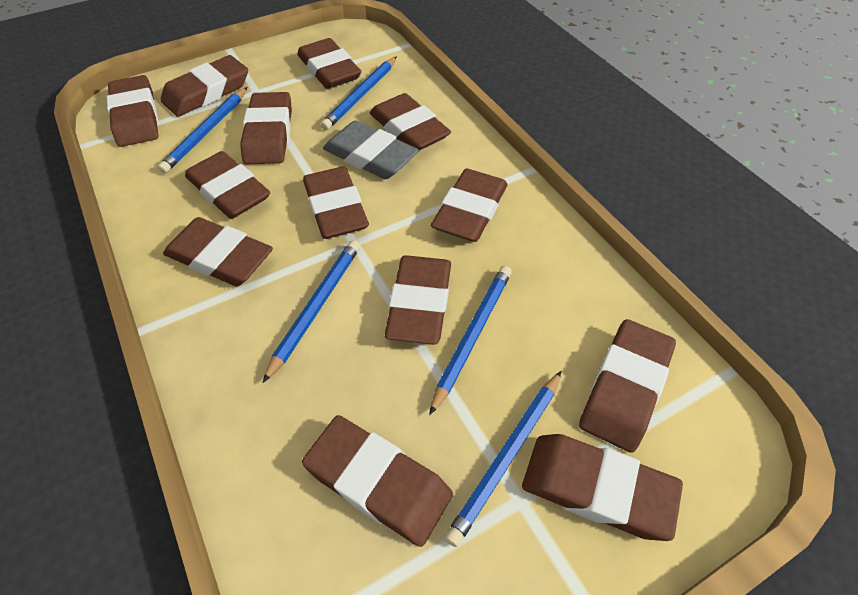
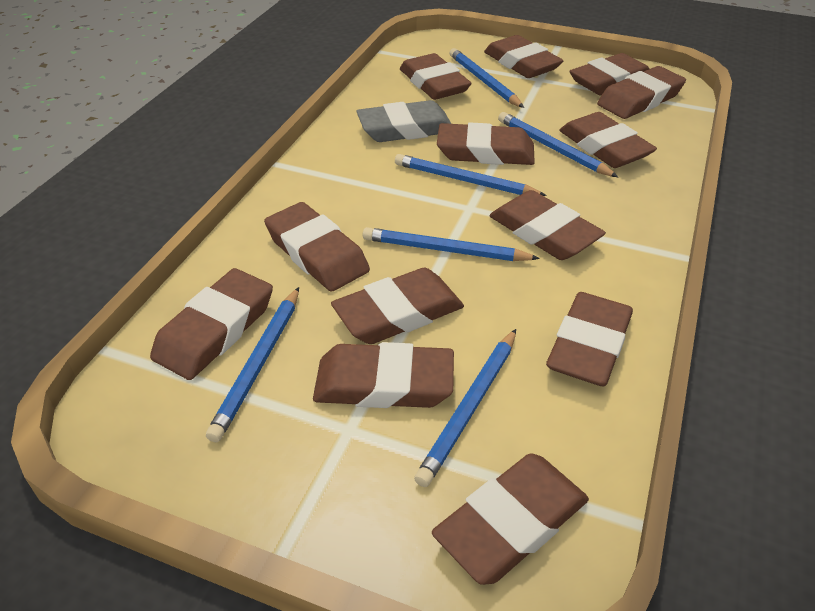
blue pencil: [158,87,248,173] [263,240,360,383] [321,56,397,130] [429,266,512,415] [444,371,561,547] = 5 -> [206,287,299,442] [363,227,540,261] [395,154,547,196] [414,329,516,487] [449,48,524,108] [498,112,618,177] = 6

